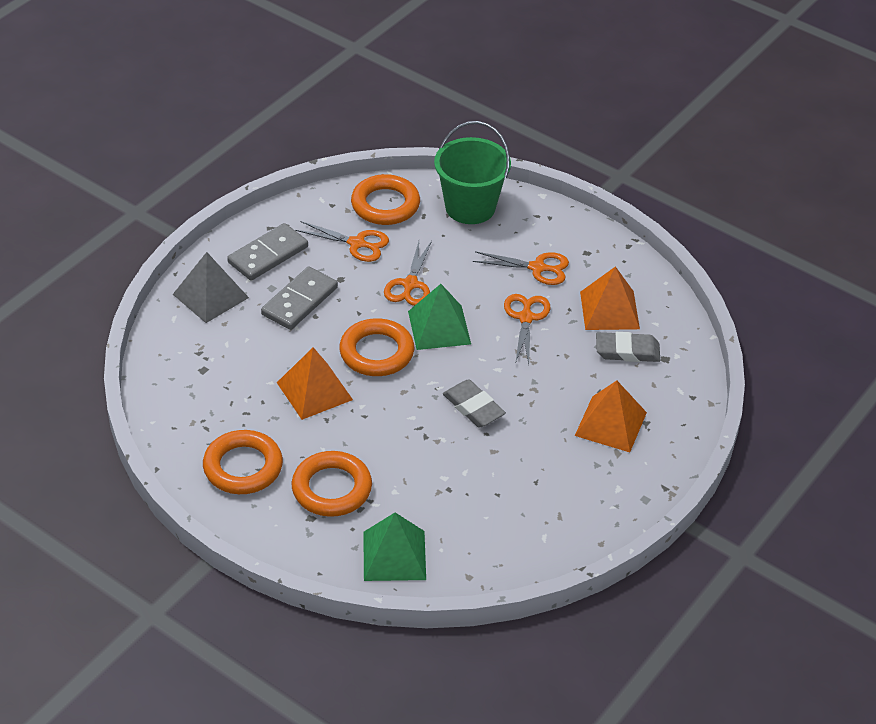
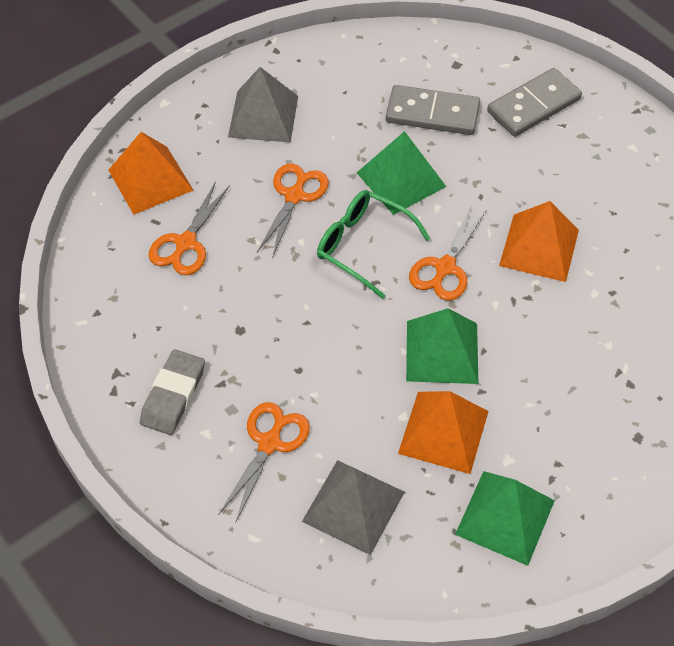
green bucket: [434,121,511,224] = 1 -> none = 0
green glasses: none = 0 -> [317,190,431,299] = 1
green pyramid: [363,513,426,581] [408,284,471,350] = 2 -> [357,131,446,215] [406,308,478,384] [455,471,555,566] = 3
grey eraser: [443,379,506,428] [596,332,660,362] = 2 -> [140,349,205,435] = 1
grey pyramid: [173,252,249,323] = 1 -> [228,67,298,143] [302,460,405,555] = 2
orange ring: [203,430,283,494] [292,451,372,517] [339,318,414,376] [351,174,420,225] = 4 -> none = 0

